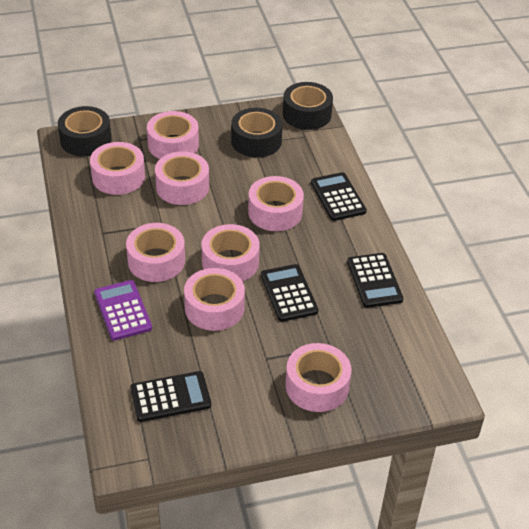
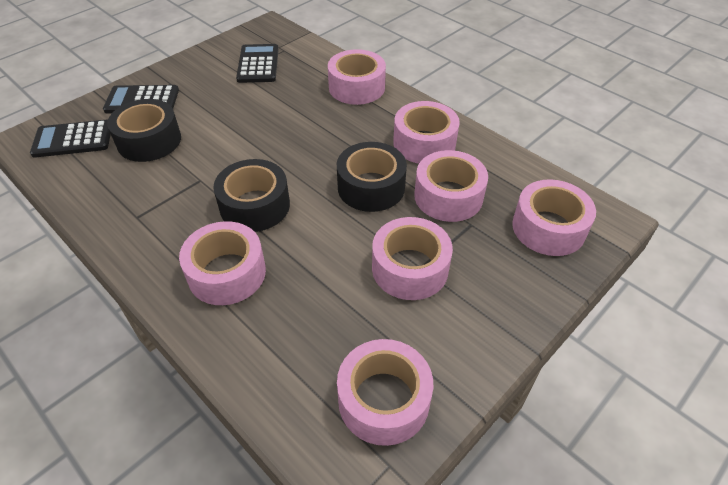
black calculator: [130,371,211,422] [261,264,319,322] [311,172,367,221] [347,253,403,308] = 4 -> [30,120,111,158] [103,85,179,113] [236,44,279,83] = 3
pink tape: [90,142,145,195] [126,223,185,282] [147,111,199,159] [155,151,209,205] [184,268,245,331] [201,224,260,282] [248,176,304,231] [285,343,351,412] = 8 -> [179,221,266,305] [328,49,386,105] [337,339,433,446] [372,217,453,300] [393,101,460,164] [414,150,488,222] [512,179,596,256] = 7
purple calculator: [94,280,152,341] = 1 -> none = 0

